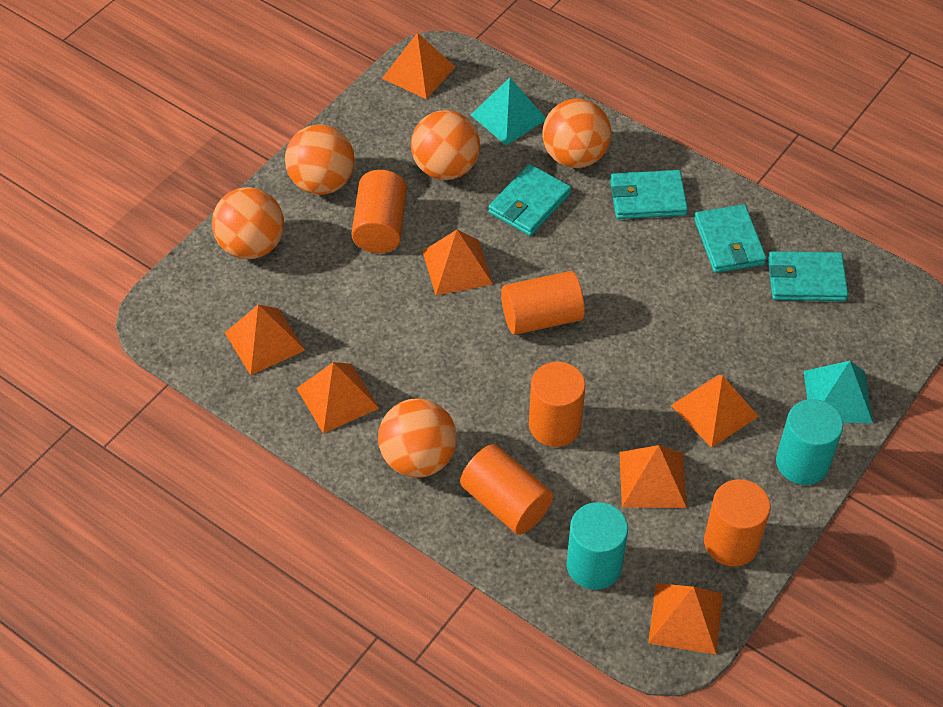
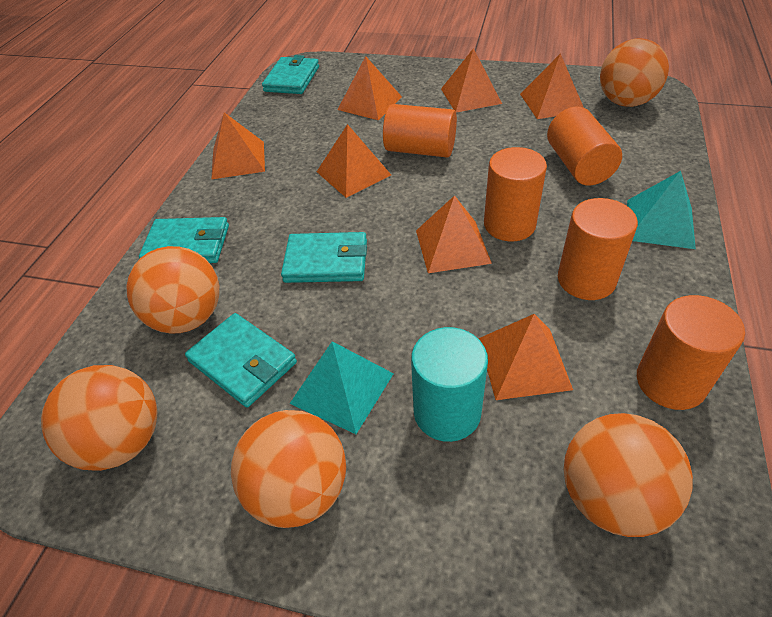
turquoise cylinder: [566,502,628,590] [776,399,843,485] = 2 -> [411,327,488,442] = 1

